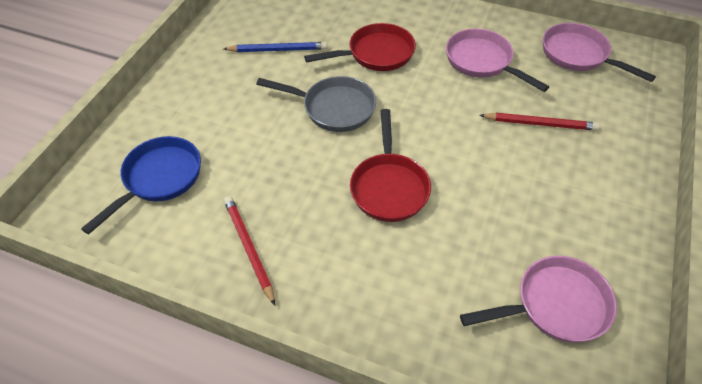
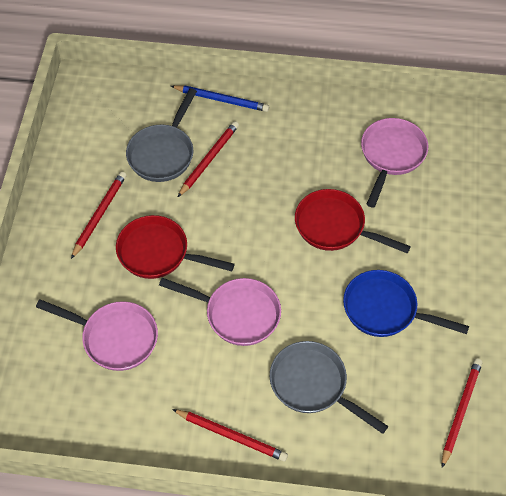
grey pan: [256,76,376,132] = 1 -> [126,88,197,182] [270,341,388,434] = 2
red pencil: [224,196,275,306] [479,113,600,131] = 2 -> [71,171,126,259] [172,409,288,462] [178,121,239,197] [442,358,482,468] = 4

